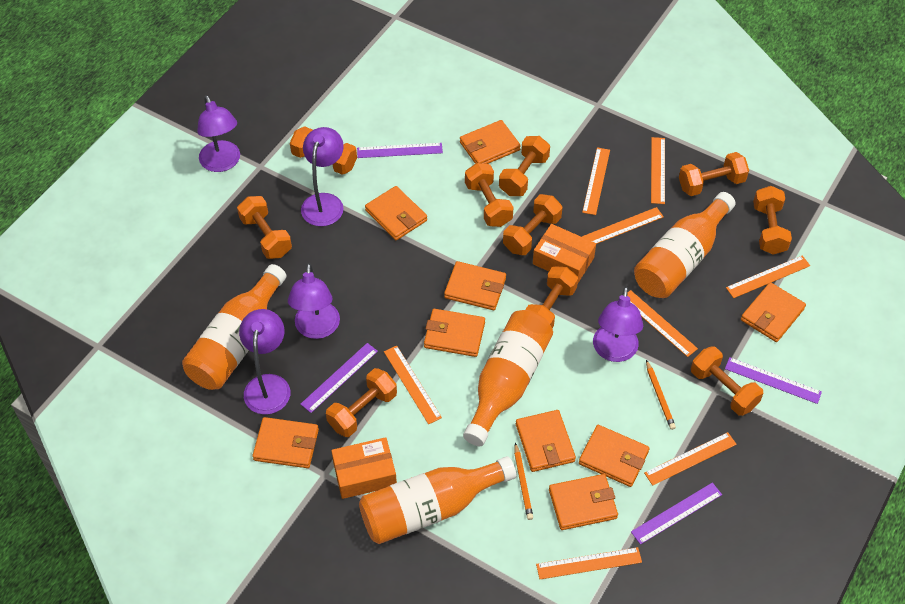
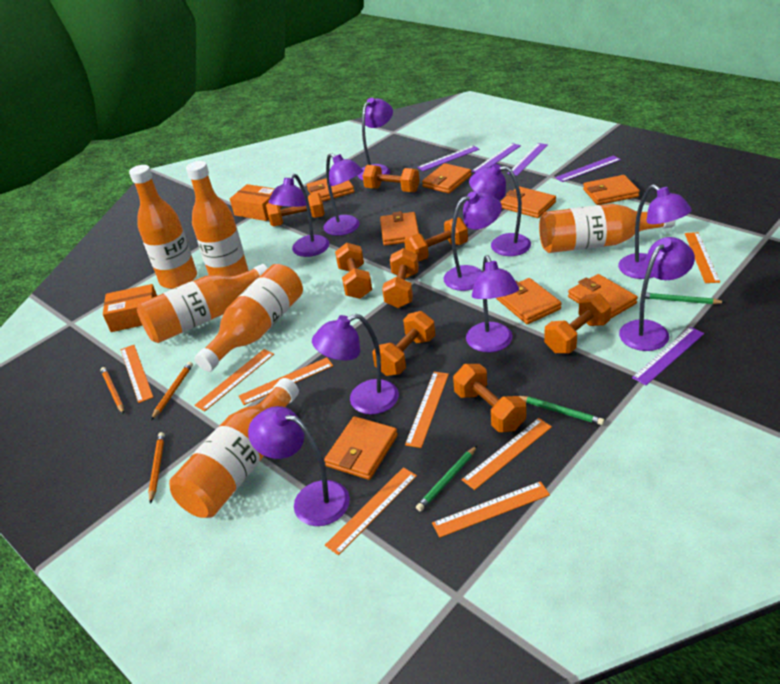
green pencil: none = 0 -> [416,446,477,511] [519,396,604,425] [640,293,726,304] = 3
orange bottle: [182,264,286,390] [359,456,516,544] [463,310,553,446] [634,192,736,298] = 4 -> [129,165,197,289] [137,264,268,343] [169,378,299,518] [186,161,249,276] [195,264,303,372] [539,204,676,253] = 6
orange dumbbell: [237,196,292,259] [290,126,357,175] [326,368,397,437] [465,163,514,227] [499,136,550,196] [503,194,562,255] [525,266,578,328] [679,152,749,196] [691,346,764,416] [753,186,792,255] = 10 -> [266,193,325,226] [335,243,372,299] [363,165,420,192] [372,311,435,376] [382,248,419,308] [404,217,468,261] [453,364,526,432] [544,294,611,354] = 8
orange pencil: [514,443,533,520] [646,360,676,430] = 2 -> [100,367,124,414] [148,432,165,504] [151,362,193,420] = 3
orange wallet: [252,417,319,468] [365,186,427,240] [424,309,485,357] [444,261,506,310] [460,120,521,164] [516,410,576,472] [549,474,618,530] [579,425,649,487] [741,282,806,342] = 9 -> [307,178,354,202] [324,416,398,480] [380,211,419,246] [422,163,471,193] [496,278,562,324] [500,186,556,218] [568,274,638,319] [583,175,640,205] = 8
purple lamp: [197,95,240,172] [239,309,290,414] [288,263,340,339] [301,127,344,226] [593,287,643,362] = 5 -> [248,406,350,526] [269,173,330,257] [312,314,399,414] [323,153,363,236] [358,98,393,180] [443,191,502,291] [466,255,519,352] [469,164,531,256] [618,185,692,279] [619,237,695,351] = 10
purple ruler: [300,343,378,413] [357,143,443,158] [631,483,722,545] [725,357,822,404] = 4 -> [417,145,479,171] [471,143,521,173] [507,143,548,176] [555,155,621,182] [632,327,705,385] = 5

